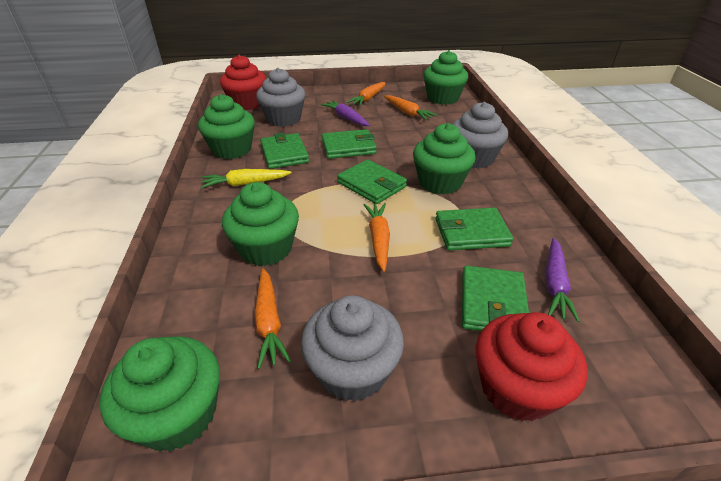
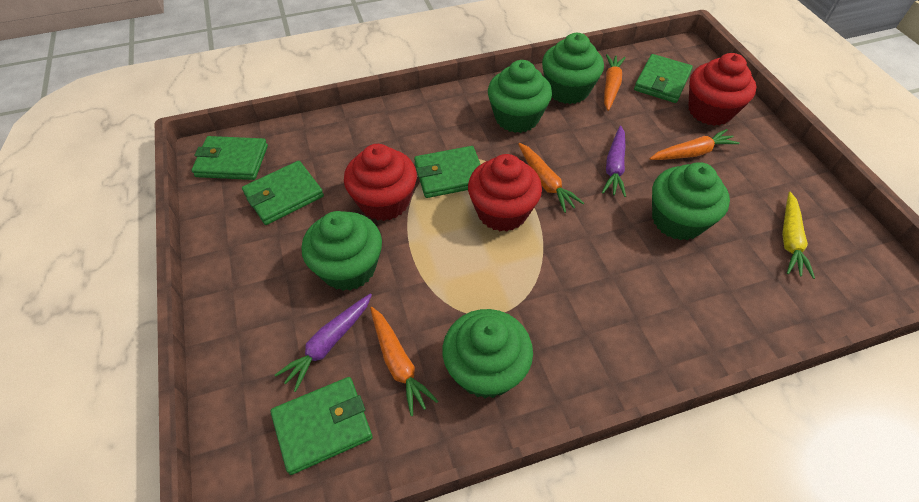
grey cupcake: [256,68,305,127] [301,295,404,402] [453,102,508,169] = 3 -> none = 0
red cupcake: [220,55,266,110] [476,312,587,422] = 2 -> [344,144,417,221] [468,154,542,232] [688,53,757,126] = 3

